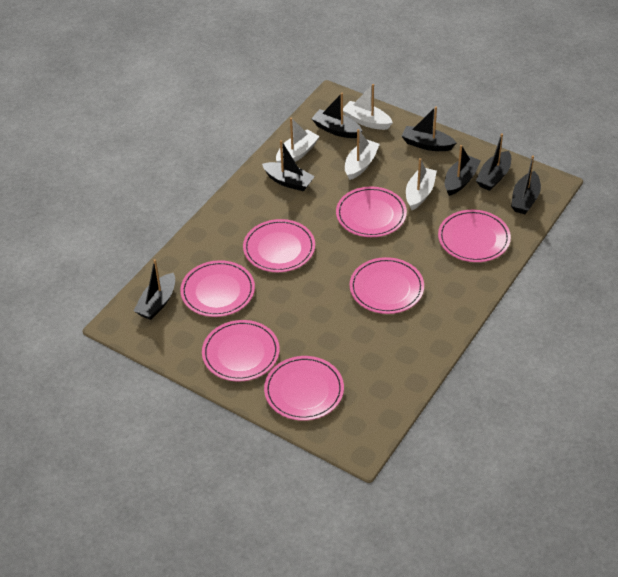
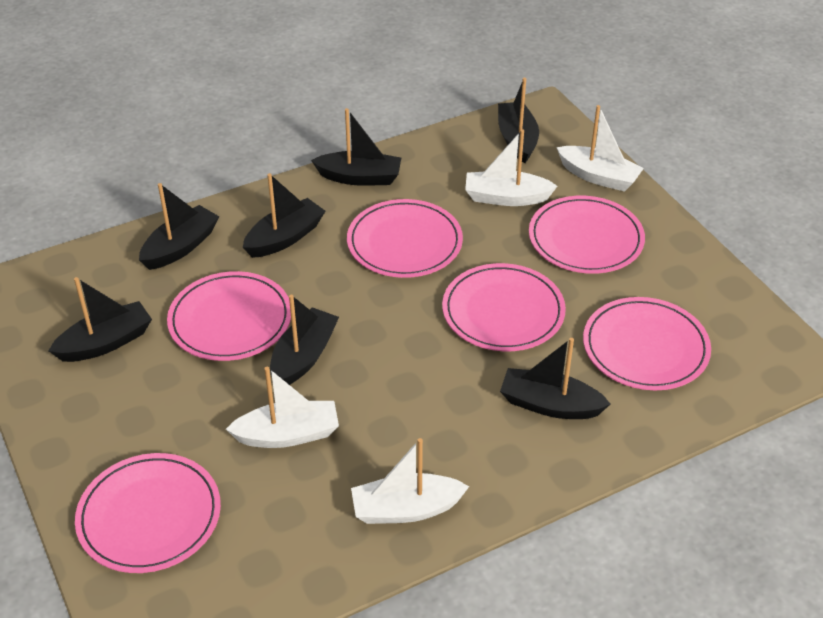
pink plate: [180,260,255,317] [202,320,280,381] [243,219,315,272] [264,356,344,421] [336,187,407,237] [350,257,424,314] [438,210,511,262] = 7 -> [75,453,221,573] [167,271,291,361] [347,199,463,278] [442,263,566,351] [529,196,645,274] [583,297,711,390] = 6

